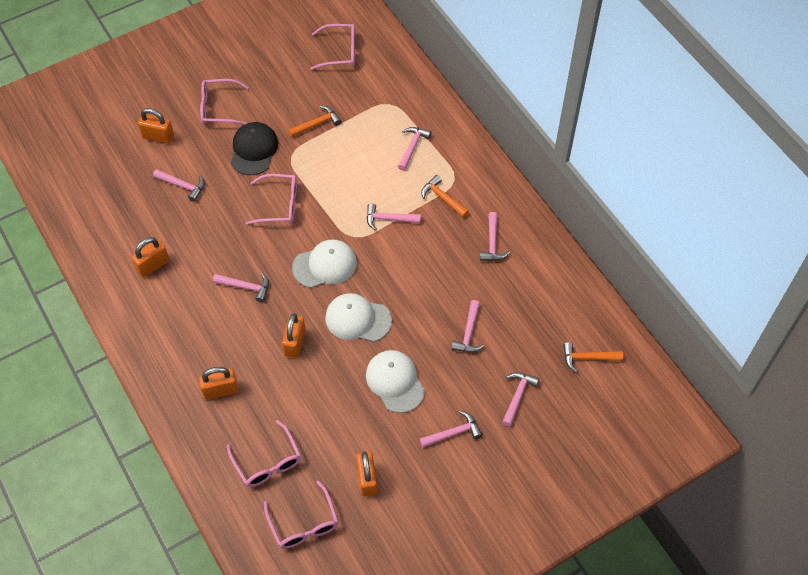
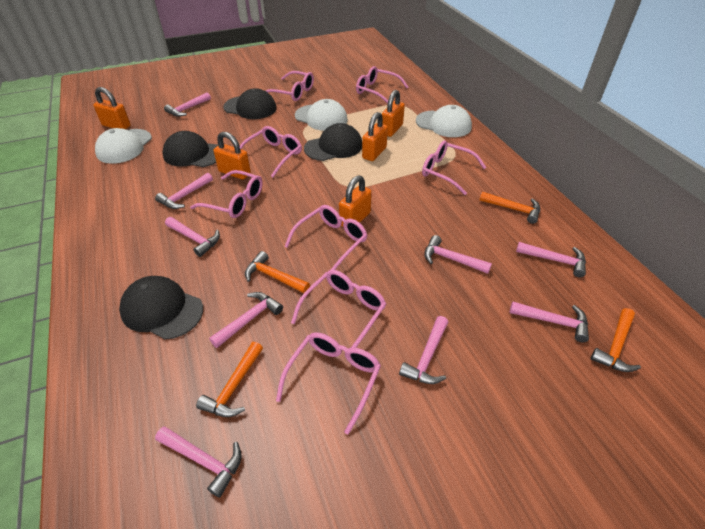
black cap: [231,122,278,175] = 1 -> [119,276,203,340] [163,131,218,167] [223,88,277,119] [304,123,362,161] = 4
orange hammer: [288,106,342,137] [421,175,469,218] [563,342,623,373] = 3 -> [196,342,263,417] [245,251,310,293] [479,192,540,224] [591,308,641,372] = 4
pink glasses: [200,79,249,125] [227,420,301,487] [246,174,297,225] [264,481,338,549] [311,24,355,70] = 5 -> [190,170,263,218] [240,126,302,177] [266,71,314,101] [276,332,381,435] [284,205,367,270] [291,270,386,348] [356,66,408,104] [422,140,486,195] = 8
pink hammer: [153,169,205,202] [213,273,269,302] [367,203,421,231] [398,127,431,171] [420,411,482,448] [452,300,484,352] [480,212,510,261] [502,372,539,427] = 8 -> [155,173,213,209] [155,426,242,498] [164,92,211,117] [165,217,220,257] [209,292,283,348] [399,316,448,384] [424,235,492,274] [510,301,589,343] [516,242,586,277] = 9

